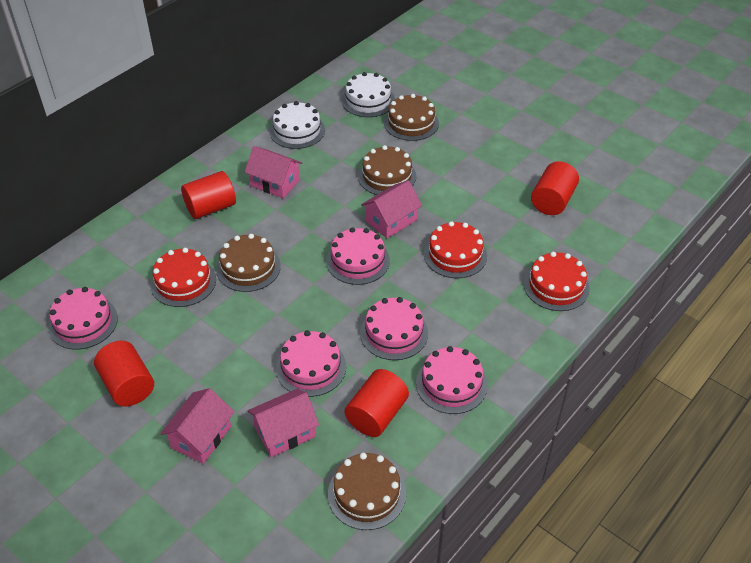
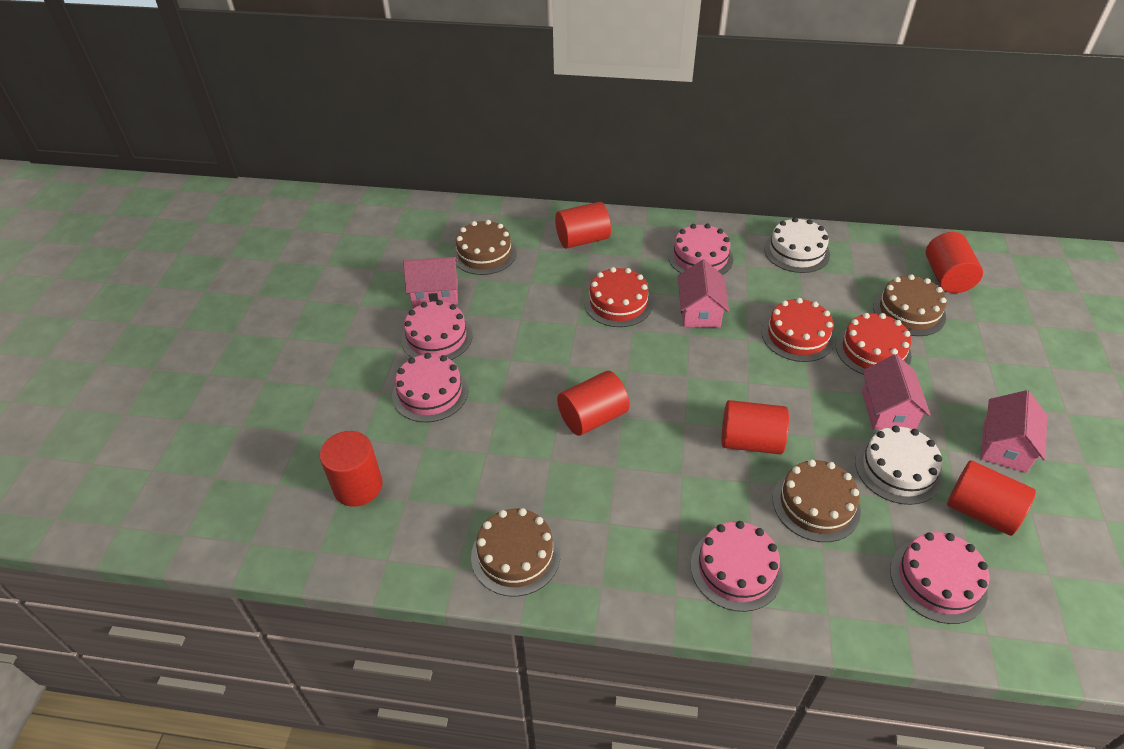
red cylinder: [94,341,154,406] [181,171,236,219] [345,369,409,437] [531,161,579,215] = 4 -> [320,431,383,507] [555,202,611,249] [557,371,630,436] [722,400,789,455] [926,232,983,293] [947,460,1036,536] = 6

